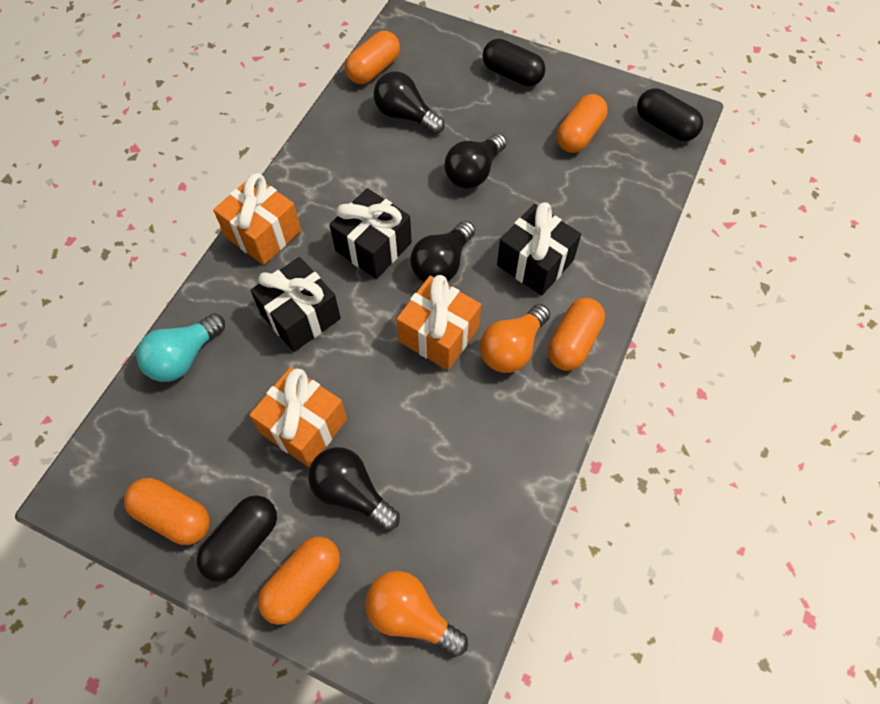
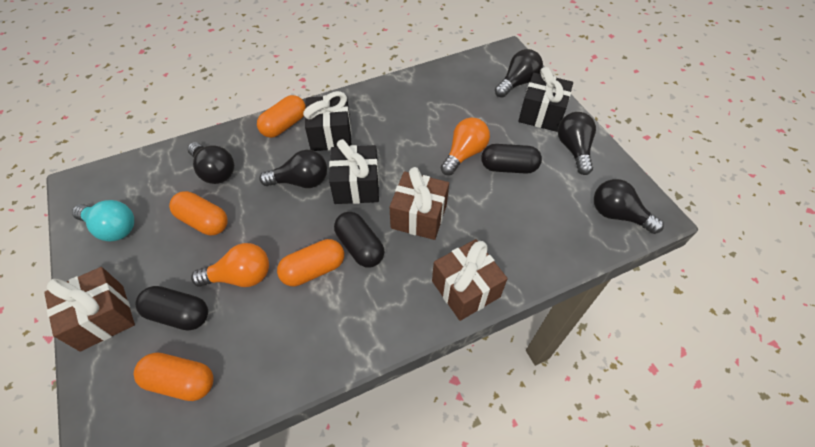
black light bulb: [308,447,400,531] [374,71,445,134] [411,221,475,282] [444,133,507,189] = 4 -> [188,142,234,184] [259,150,327,188] [495,49,543,98] [558,112,596,175] [594,179,664,234] = 5
brown gift: none = 0 -> [44,267,135,352] [389,167,449,240] [432,239,508,321] = 3
orange capsule: [124,478,210,545] [258,536,340,625] [345,31,400,84] [548,298,605,371] [557,94,608,153] = 5 -> [134,353,214,401] [169,191,227,235] [257,95,306,138] [277,239,344,286] = 4
orange gift: [213,173,301,265] [249,367,347,467] [397,275,481,370] = 3 -> none = 0

